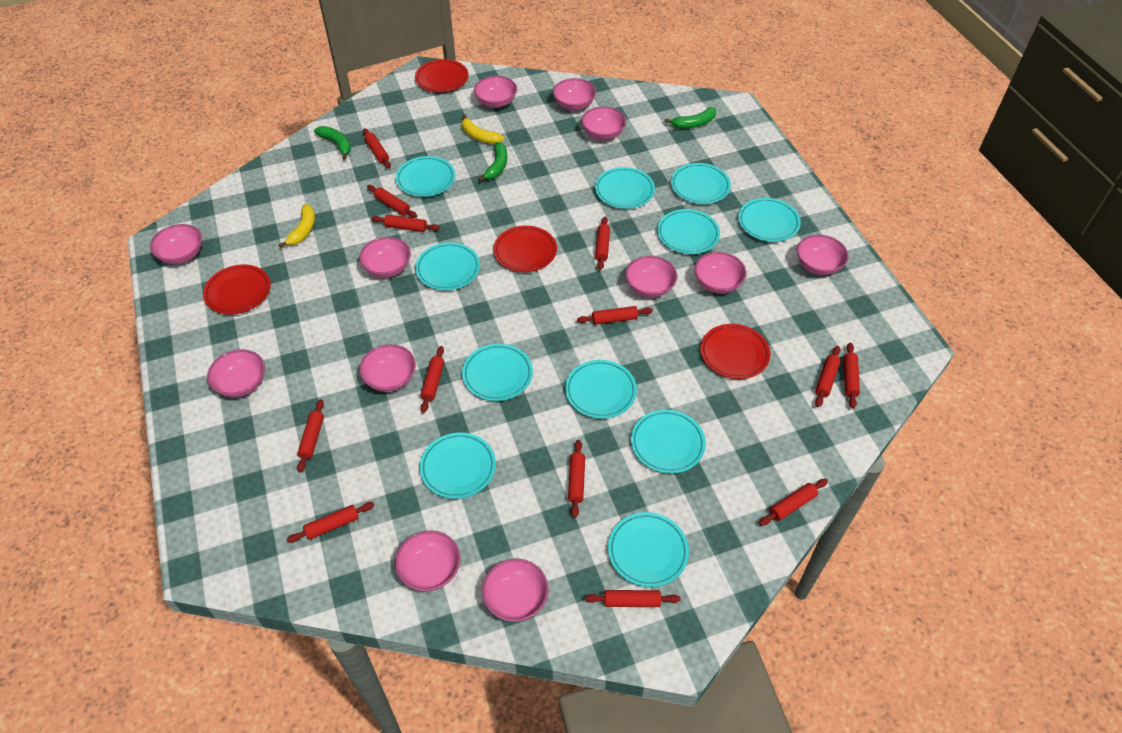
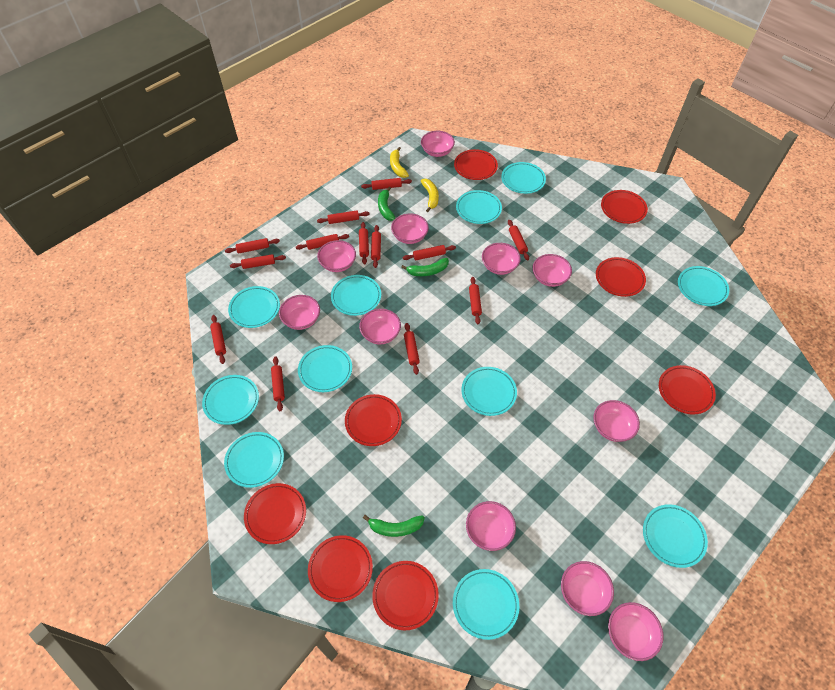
pink bowl: [150,224,202,264] [207,349,265,397] [359,237,411,278] [359,344,416,392] [395,530,460,591] [474,76,517,108] [482,559,549,622] [553,78,596,110] [581,106,626,140] [625,256,677,298] [694,252,747,294] [797,235,848,275] = 12 -> [279,295,320,330] [317,240,356,272] [359,309,401,344] [391,214,429,244] [421,131,455,157] [466,501,516,551] [482,243,521,275] [533,254,572,287] [561,561,614,616] [593,400,640,442] [608,602,664,661] = 11
red plate: [203,264,271,315] [415,59,468,93] [493,226,557,272] [700,324,770,379] = 4 -> [244,483,306,544] [308,535,373,602] [345,394,402,446] [372,561,439,630] [454,149,498,180] [596,257,646,297] [601,190,648,224] [659,365,716,415] = 8

